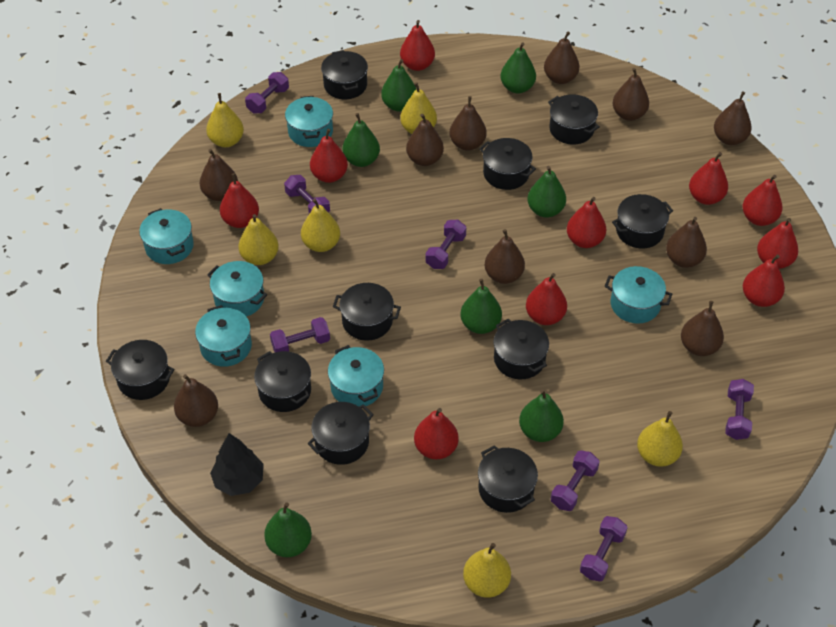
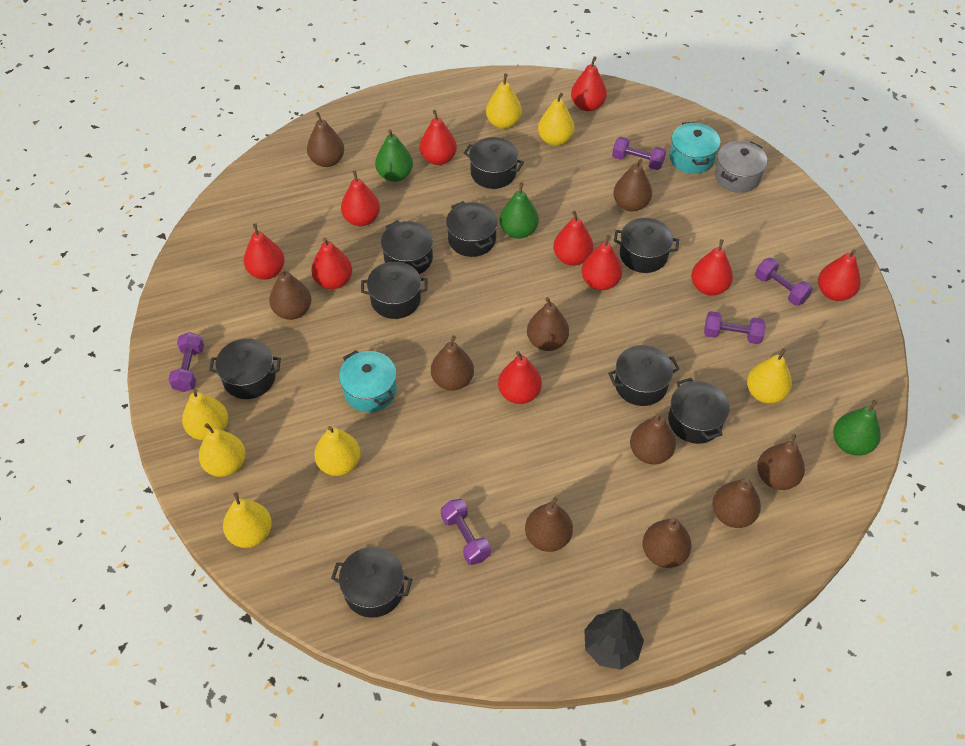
black pot: [106,340,174,400] [254,351,311,412] [308,402,374,465] [321,50,368,99] [333,283,401,341] [478,445,538,513] [479,138,536,190] [494,319,549,379] [548,94,600,145] [612,194,673,249] = 10 -> [209,338,281,399] [331,547,413,618] [361,261,428,319] [381,220,433,274] [446,201,498,257] [464,137,524,189] [608,345,679,406] [614,218,679,273] [668,378,730,444] = 9
green pear: [264,502,312,557] [342,113,380,167] [381,59,417,111] [461,279,502,334] [501,42,536,93] [519,389,564,442] [527,166,566,218] = 7 -> [375,129,413,182] [500,183,539,239] [833,400,881,456] = 3
grey pot: none = 0 -> [715,141,767,193] = 1
purple dumbbell: [245,72,289,114] [270,317,330,352] [284,175,330,214] [425,220,466,269] [551,450,599,511] [580,516,628,581] [725,379,754,440] = 7 -> [168,332,204,392] [441,499,491,565] [612,137,666,170] [704,311,766,344] [755,258,813,306] = 5
turquoise pot: [139,208,194,264] [195,305,252,367] [207,261,267,317] [285,96,333,147] [328,345,384,406] [605,266,672,324] = 6 -> [339,350,397,412] [669,122,721,174] = 2
yellow pear: [206,93,244,147] [238,214,279,265] [301,199,340,252] [400,82,437,134] [463,543,511,598] [637,411,683,467] = 6 -> [182,389,228,440] [199,423,246,477] [223,492,272,548] [314,426,361,476] [486,73,522,129] [538,93,574,146] [747,348,792,404] = 7

